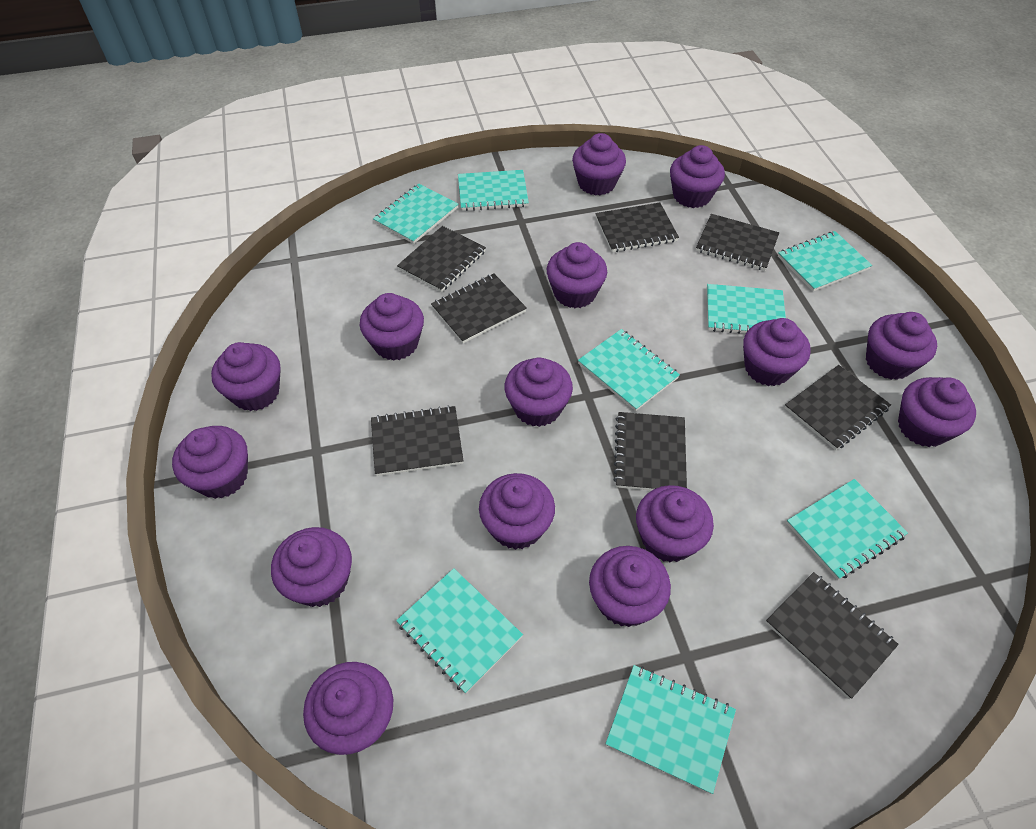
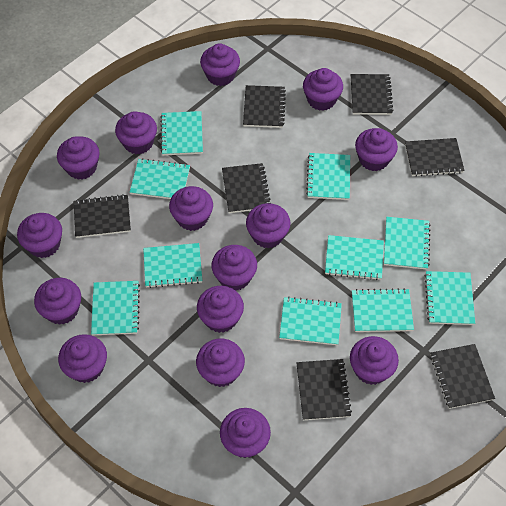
black notebook: [371,405,464,476] [397,226,486,292] [431,273,527,343] [595,203,679,252] [613,412,687,491] [696,214,779,271] [766,572,899,699] [784,365,891,450] = 8 -> [74,194,131,238] [222,163,271,213] [243,85,286,128] [296,359,352,420] [351,74,393,115] [405,138,465,177] [430,344,495,409] = 7
turquoise notebook: [373,184,458,244] [396,568,523,694] [458,170,529,211] [578,329,680,411] [605,665,736,794] [707,284,786,334] [778,231,872,291] [786,479,908,580] = 8 -> [91,281,140,336] [130,158,190,199] [143,243,202,288] [160,111,203,155] [279,297,342,345] [306,153,350,200] [325,235,384,280] [352,288,414,332] [384,217,431,270] [425,271,475,325] = 10

